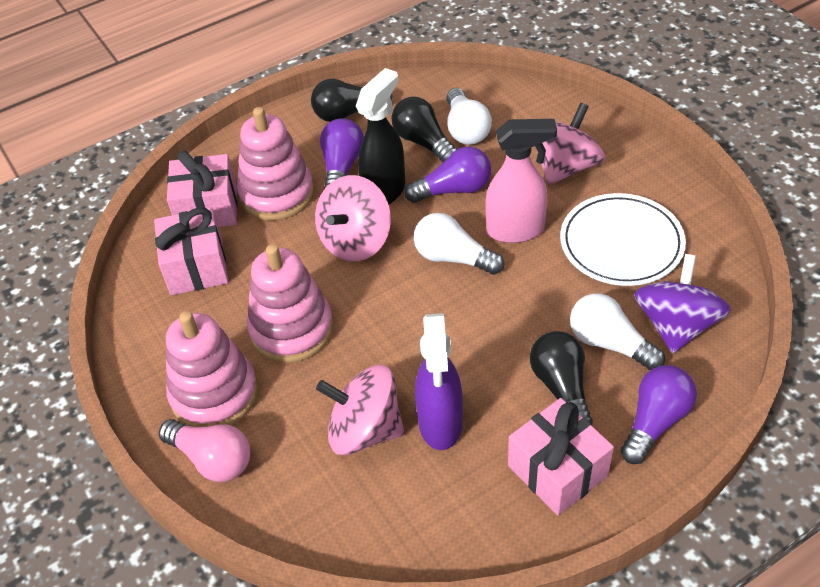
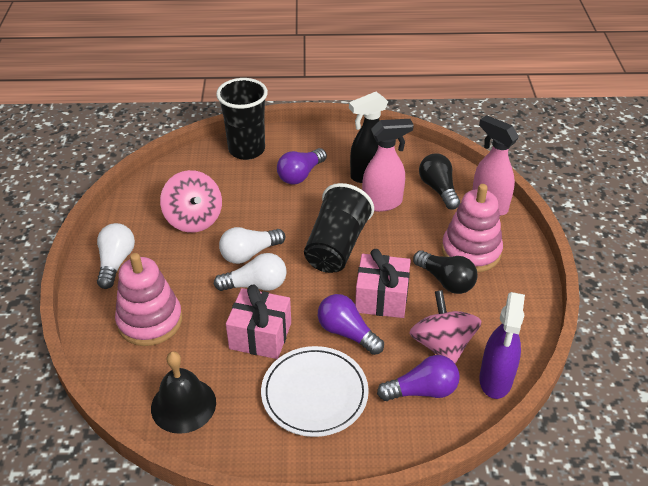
black bell: none = 0 -> [151,351,216,434] = 1
black cup: none = 0 -> [216,78,268,160] [304,183,374,273] = 2
black light bulb: [311,79,393,122] [392,97,457,163] [530,331,592,425] = 3 -> [413,250,478,294] [419,153,460,209] = 2
pink gift: [154,207,229,295] [167,150,238,227] [508,398,614,516] = 3 -> [226,284,291,359] [355,249,411,318] = 2
pink light bulb: [159,419,250,482] = 1 -> none = 0
pink spinning top: [315,175,391,262] [316,365,404,455] [536,103,605,185] = 3 -> [160,170,222,233] [409,290,482,364] = 2
pink spray bottle: [485,119,557,243] = 1 -> [362,119,414,212] [472,115,519,216] = 2
pink stacking toy: [166,311,258,427] [237,107,314,220] [247,244,333,363] = 3 -> [115,253,182,346] [442,184,503,272] = 2
purple spinning top: [634,254,731,353] = 1 -> none = 0

